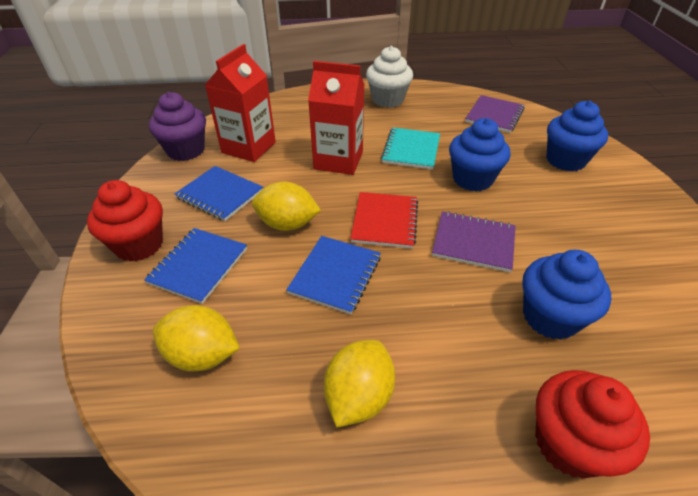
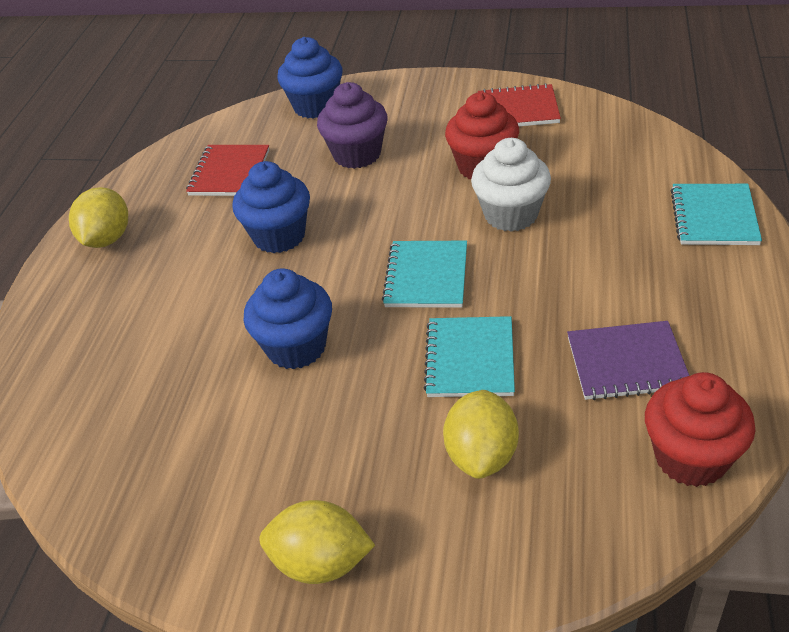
blue notebook: [144,228,247,304] [175,166,263,221] [286,236,381,314] = 3 -> none = 0
purple notebook: [432,211,516,272] [465,95,525,133] = 2 -> [567,321,689,400] = 1
red carton: [205,44,276,162] [308,61,365,175] = 2 -> none = 0
red notebook: [350,192,418,249] = 1 -> [186,145,269,196] [478,83,561,126] = 2
turquoise notebook: [381,127,440,170] = 1 -> [382,241,467,308] [423,316,515,397] [670,184,762,245] = 3

